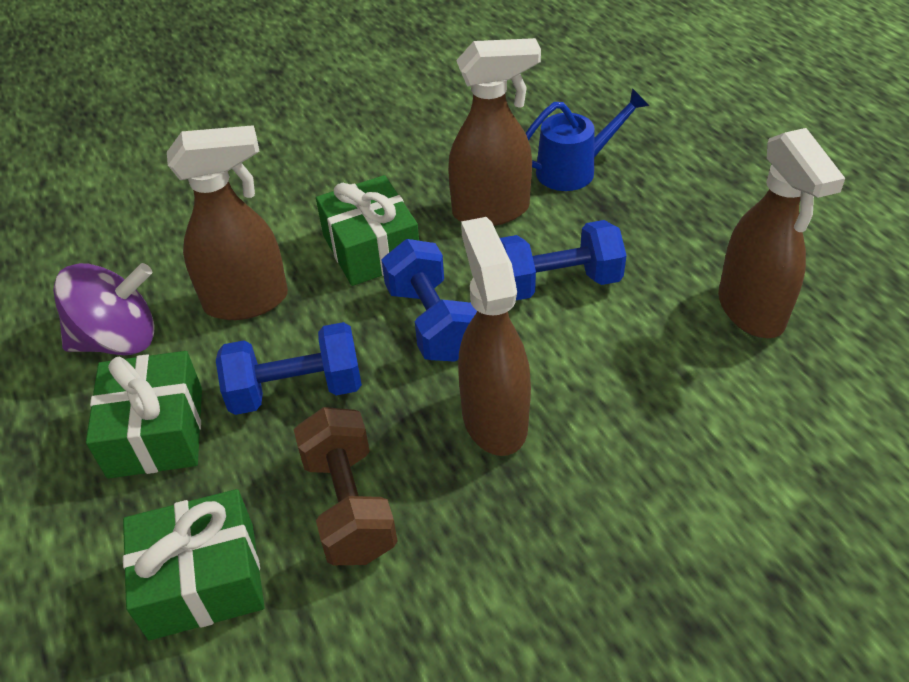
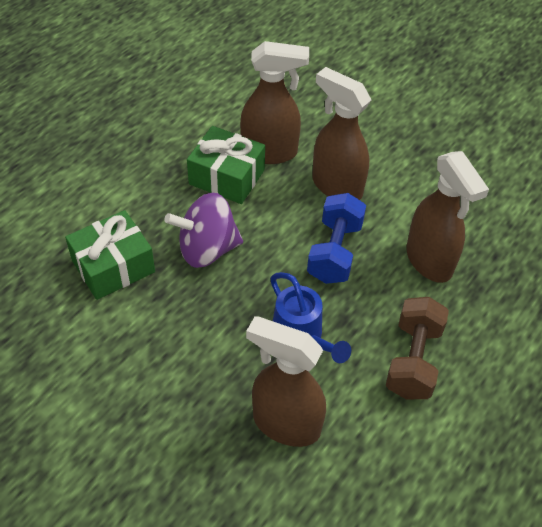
blue dumbbell: [216,322,362,415] [382,239,477,362] [500,220,627,300] = 3 -> [307,193,366,284] = 1
green gift: [86,351,202,479] [123,489,265,640] [316,175,419,286] = 3 -> [65,210,155,300] [187,126,265,204] = 2

